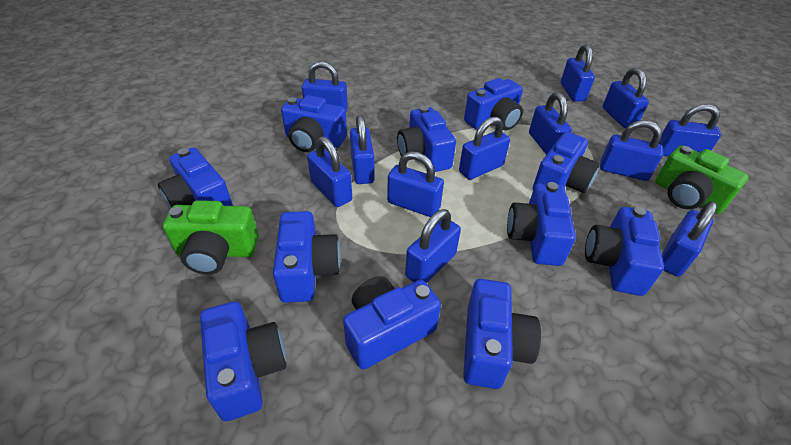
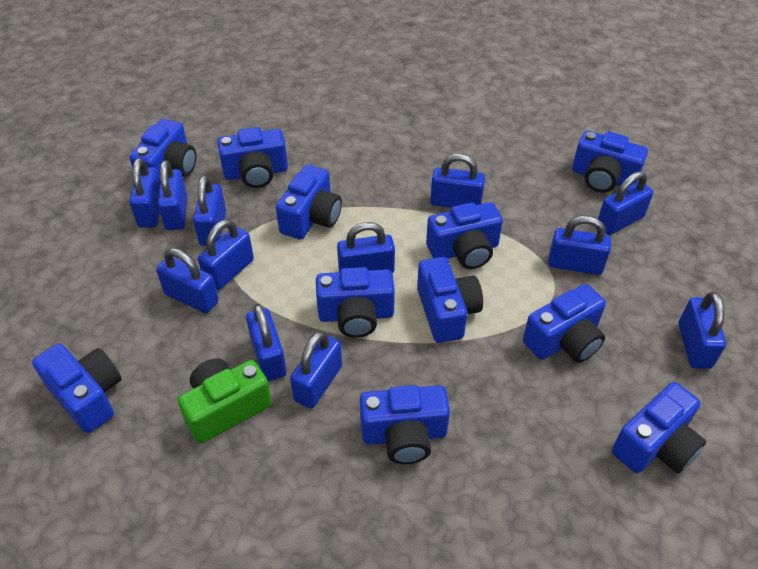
green camera: [163,200,259,274] [655,145,749,214] = 2 -> [178,358,272,444] = 1

